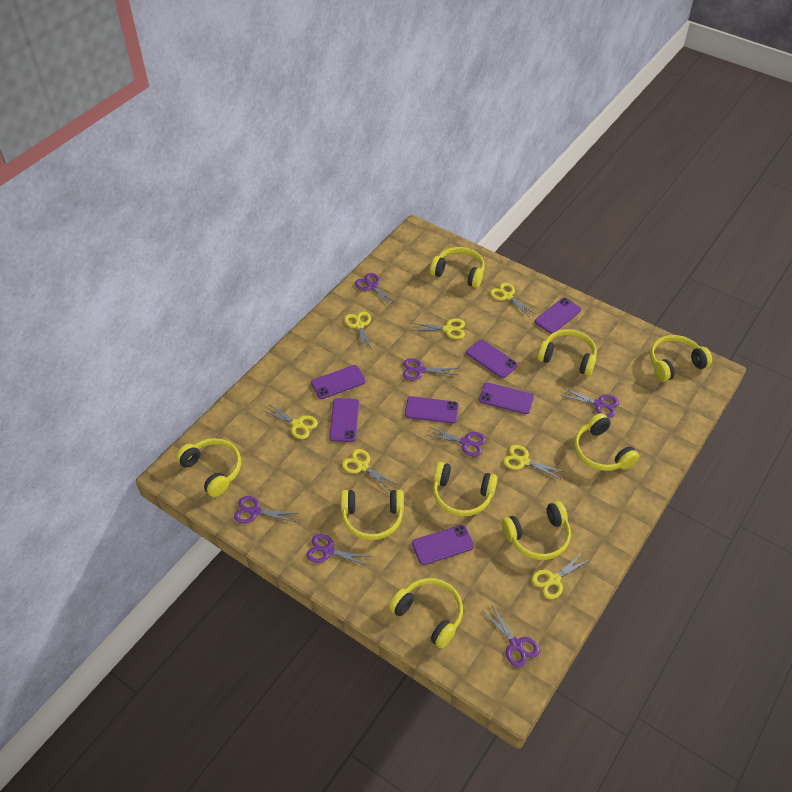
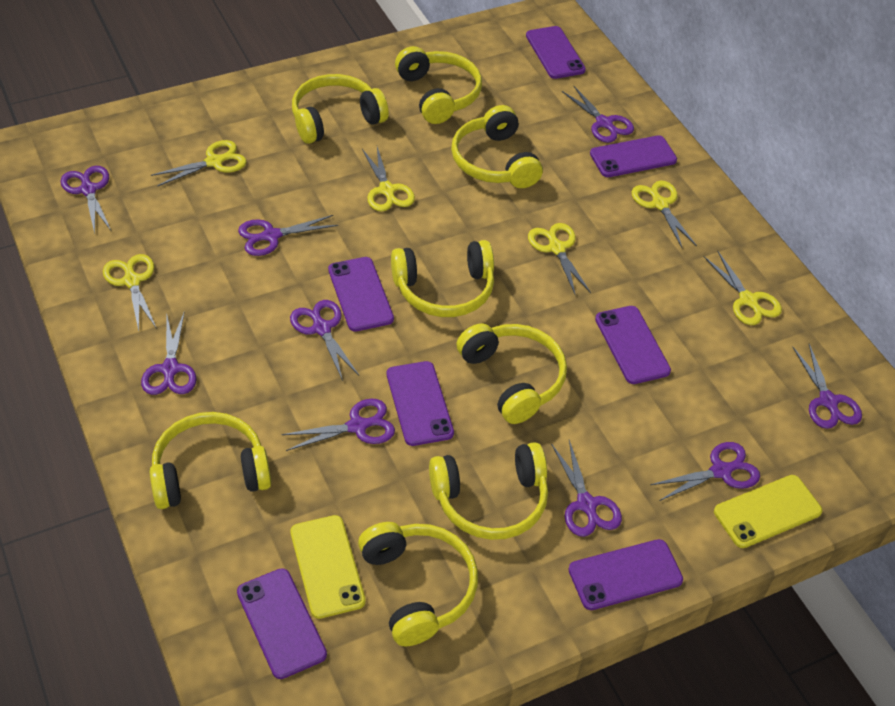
purple scissors: [234,496,298,524] [306,534,372,566] [355,273,398,307] [403,358,458,380] [427,427,486,457] [484,606,540,667] [560,388,619,418] = 7 -> [60,166,112,234] [141,313,197,395] [238,215,338,256] [281,399,395,451] [290,300,359,381] [551,440,622,537] [562,85,634,143] [650,442,760,501] [793,344,862,429] = 9
yellow headphones: [176,438,241,497] [341,490,404,540] [389,578,463,649] [430,247,485,288] [433,462,498,516] [502,501,571,560] [538,329,597,376] [574,413,639,471] [650,335,712,382] = 9 -> [150,412,271,509] [292,74,389,144] [358,522,478,646] [391,240,494,317] [395,46,482,124] [429,442,548,540] [451,105,543,188] [456,323,567,424] = 8
yellow phone: none = 0 -> [290,515,366,619] [714,475,822,548] = 2
yellow scissors: [263,404,318,439] [342,449,397,491] [344,311,372,352] [411,319,465,339] [490,283,536,318] [503,445,564,479] [532,552,591,599] = 7 -> [103,254,157,331] [151,140,246,187] [362,147,415,211] [528,223,591,296] [632,180,697,247] [704,251,782,325] = 6

